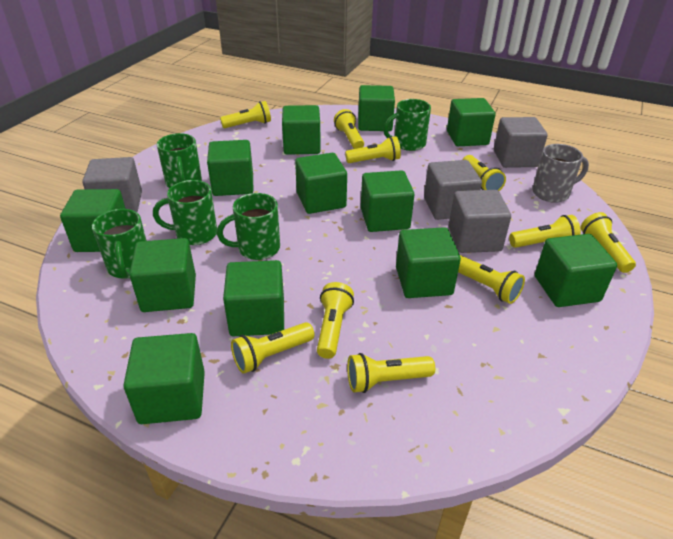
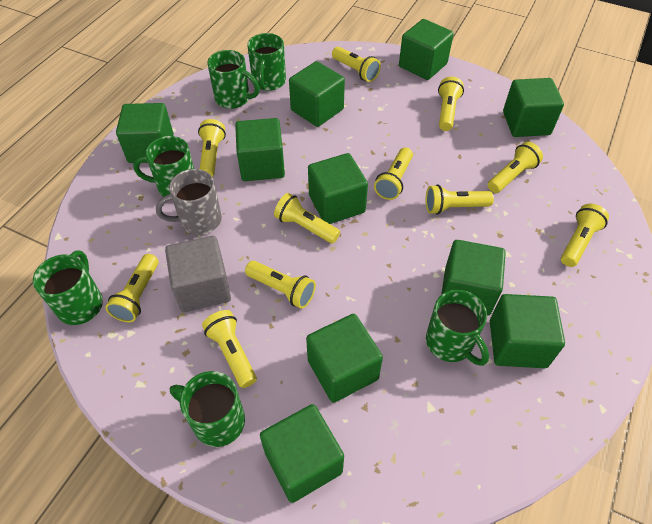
green cube: [60,189,126,252] [124,333,205,424] [129,238,196,312] [207,140,253,196] [223,260,284,336] [282,105,321,155] [295,153,347,214] [358,85,395,131] [361,170,415,232] [396,227,461,298] [447,98,496,146] [535,234,617,307] = 12 -> [116,103,174,163] [235,118,285,181] [260,404,344,503] [289,61,345,127] [306,314,383,403] [308,153,368,224] [399,19,454,80] [441,240,506,316] [490,294,565,368] [503,78,564,137] = 10
green mug: [92,209,147,279] [153,180,217,245] [157,133,202,188] [217,193,280,260] [383,99,431,151] = 5 -> [33,251,103,325] [133,136,194,197] [170,371,245,447] [207,50,260,109] [247,33,286,91] [426,290,489,366] = 6
grey cube: [82,157,142,212] [424,160,482,220] [449,190,511,253] [494,117,548,168] = 4 -> [165,236,231,312] = 1
yellow flashlight: [220,101,271,128] [231,322,315,374] [317,282,354,359] [334,109,364,149] [345,136,401,163] [347,353,435,393] [458,255,525,304] [463,155,506,191] [509,215,581,248] [581,212,636,273] = 10 -> [105,254,159,322] [198,119,226,177] [202,310,257,388] [245,261,316,309] [274,193,340,244] [332,47,381,82] [374,147,413,200] [426,185,494,215] [438,77,464,131] [488,142,543,193] [561,204,609,267] = 11

